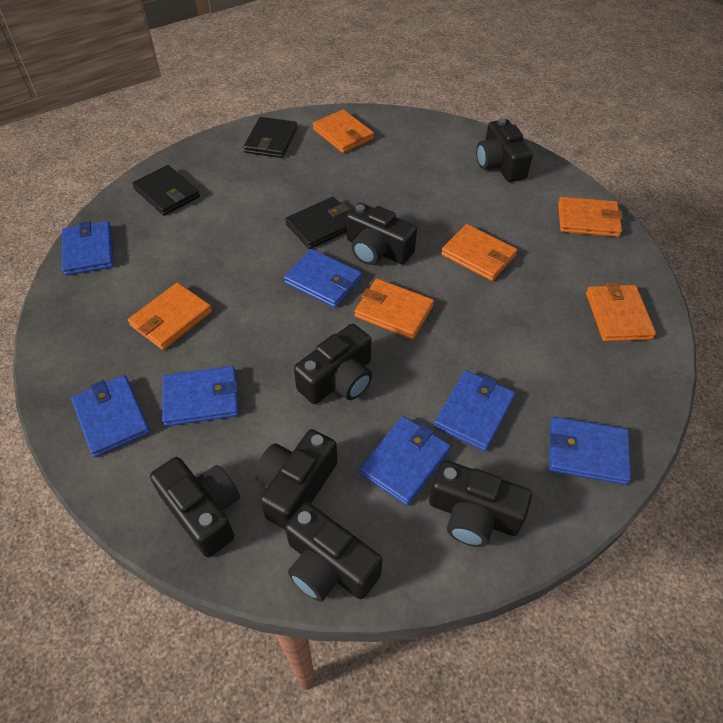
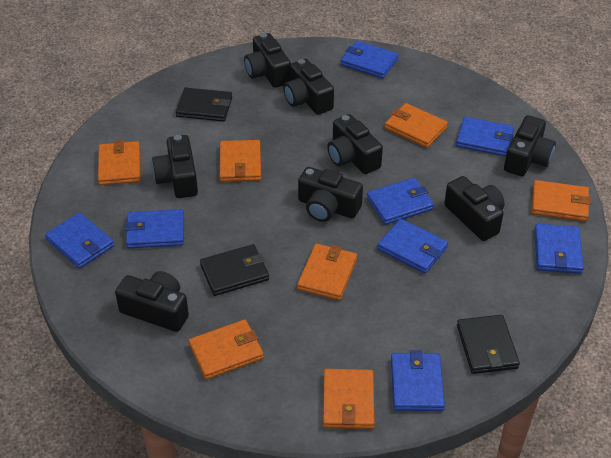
black camera: [150,457,240,558] [255,429,338,529] [285,502,383,602] [294,324,372,404] [346,203,417,265] [429,460,532,547] [476,118,533,182] = 7 -> [115,271,189,332] [152,135,198,198] [244,33,291,88] [283,59,334,115] [298,167,363,222] [327,114,383,174] [444,176,504,241] [504,115,556,176] = 8
blue wallet: [62,221,114,275] [71,375,150,457] [162,366,239,426] [284,249,362,308] [359,416,451,506] [434,370,515,451] [549,417,631,485] = 7 -> [45,212,114,269] [125,209,184,248] [341,41,398,79] [367,178,434,225] [377,219,448,273] [391,350,445,411] [456,117,514,156] [535,223,584,274] = 8
orange wallet: [128,283,212,350] [313,109,374,153] [354,279,434,339] [441,224,517,281] [558,197,623,237] [586,283,656,342] = 6 -> [98,140,140,185] [189,319,264,380] [219,140,261,182] [297,244,357,300] [323,369,375,429] [385,103,448,148] [531,180,591,222] = 7

